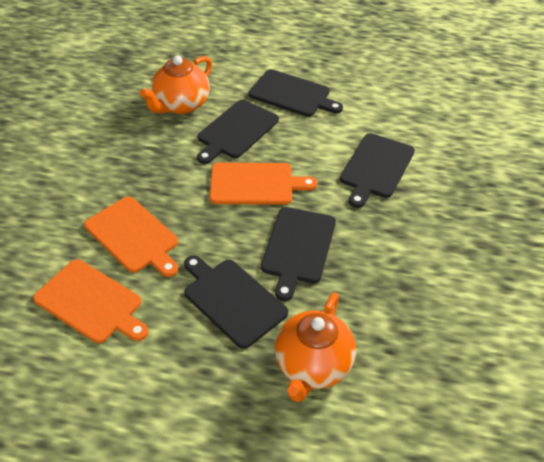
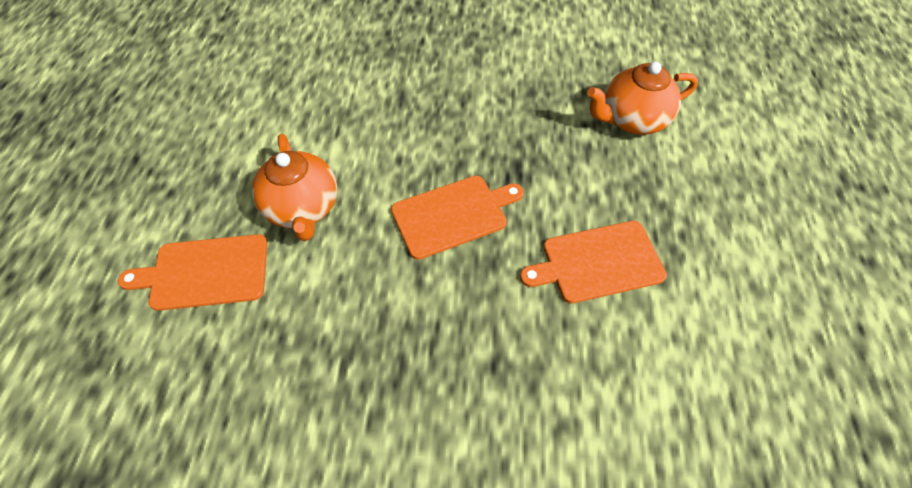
black cutting board: [184,255,288,349] [197,100,279,164] [248,69,343,117] [261,207,336,301] [340,133,415,208] = 5 -> none = 0

